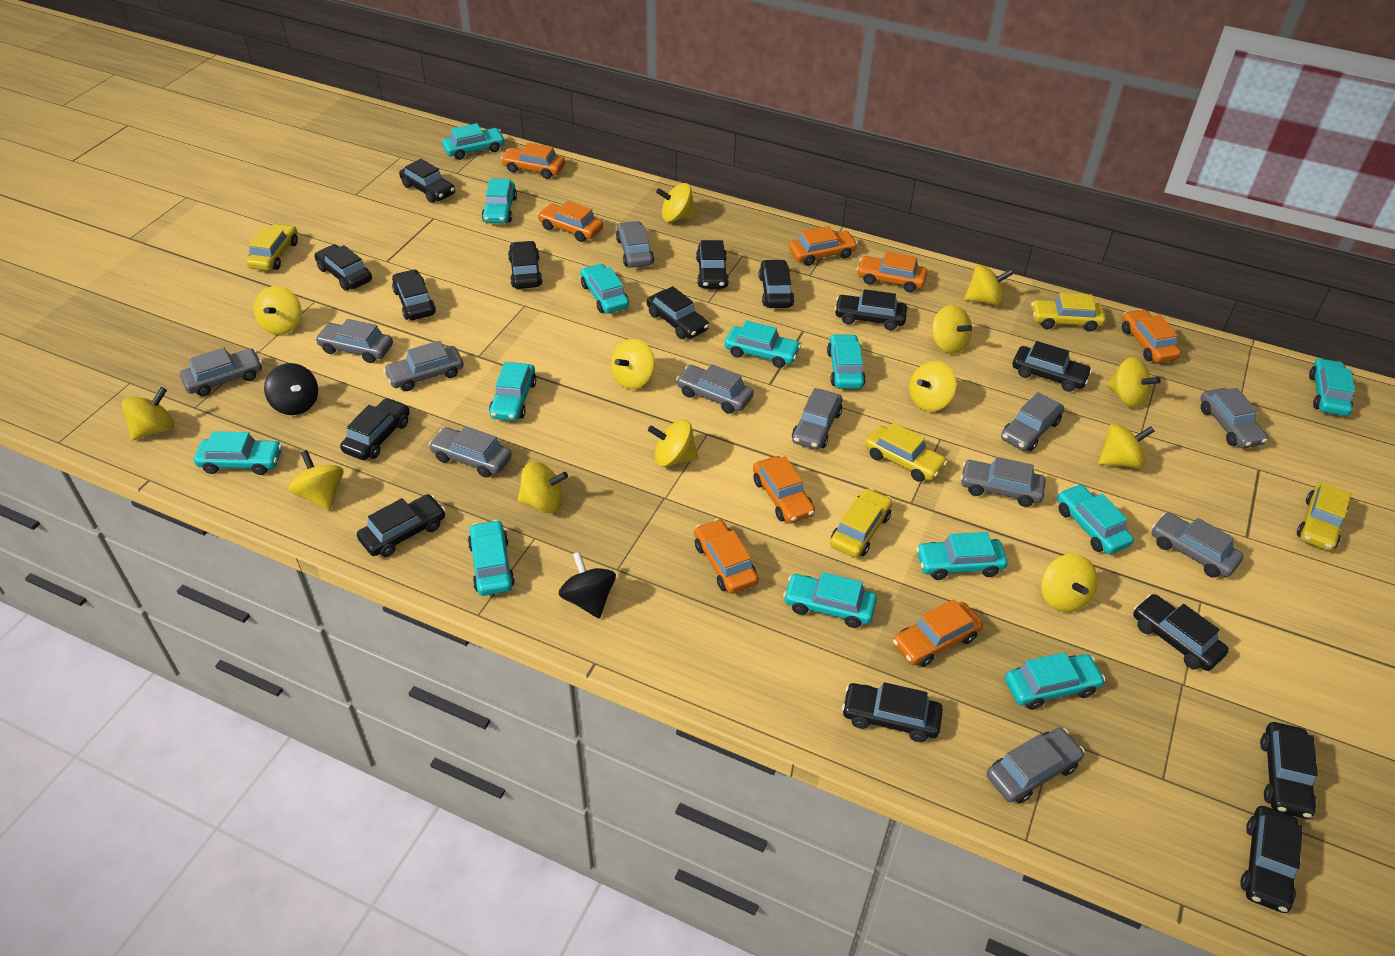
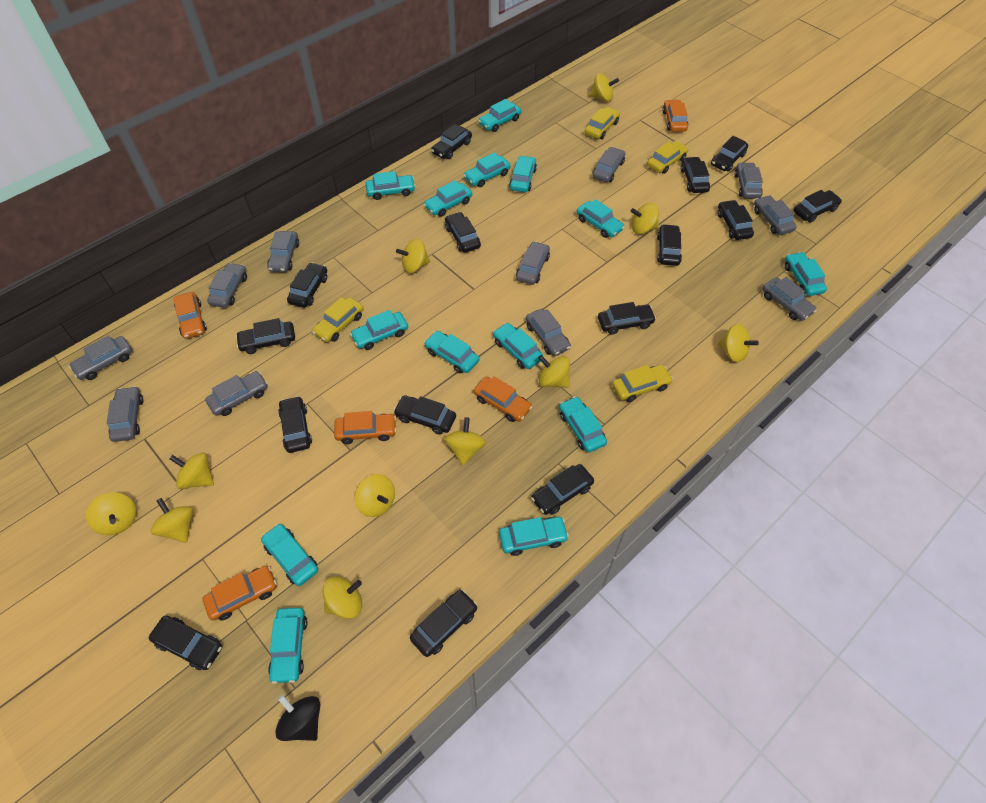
black spinning top: [264,363,318,415] [559,552,616,618] = 2 -> [275,695,320,741] = 1
grey car: [180,348,262,396] [315,319,393,363] [383,341,464,391] [429,426,512,478] [616,221,654,268] [676,364,754,414] [792,388,842,450] [960,457,1046,507] [987,727,1085,803] [1001,392,1064,451] [1152,512,1244,578] [1200,388,1268,448] = 12 -> [69,336,132,380] [107,386,143,442] [205,371,268,416] [207,263,247,308] [267,231,299,272] [516,241,550,285] [526,309,571,356] [592,147,625,182] [734,162,763,199] [754,195,797,235] [762,277,817,321] = 11
orange car: [501,143,565,179] [537,201,603,242] [694,519,758,594] [753,456,815,524] [789,226,858,266] [857,252,928,292] [893,599,983,667] [1122,309,1181,363] = 8 -> [173,292,207,339] [203,566,277,621] [334,411,397,444] [474,376,532,422] [662,100,688,132] = 5
turquoise car: [194,431,282,475] [442,123,505,160] [468,520,515,596] [482,178,517,223] [489,362,536,421] [580,263,629,313] [725,320,801,368] [783,572,877,628] [827,334,866,389] [916,532,1007,580] [1005,652,1105,710] [1057,484,1134,554] [1309,358,1355,416] = 13 -> [261,524,318,586] [268,608,308,684] [350,310,408,350] [366,171,416,200] [424,180,472,217] [424,331,479,373] [464,152,511,187] [478,99,521,132] [493,323,544,369] [499,517,569,556] [509,156,537,192] [559,396,607,453] [577,199,624,238] [785,252,827,296] = 14
yellow car: [246,223,298,271] [830,488,893,558] [865,423,948,482] [1031,293,1106,332] [1297,483,1351,551] = 5 -> [312,297,364,342] [585,107,620,139] [612,365,673,402] [647,141,688,174] = 4
yellow spinning top: [122,387,174,441] [254,286,301,335] [288,450,343,511] [518,462,568,513] [611,339,655,389] [648,419,699,467] [656,183,697,222] [909,361,957,412] [932,305,972,354] [964,265,1014,306] [1041,554,1098,612] [1099,423,1154,468] [1107,357,1161,408] = 13 -> [86,492,136,535] [150,498,194,543] [170,452,214,489] [322,576,362,619] [355,474,395,517] [396,239,430,273] [444,417,486,465] [538,355,570,388] [589,73,619,102] [631,203,659,234] [718,324,759,362] = 11

